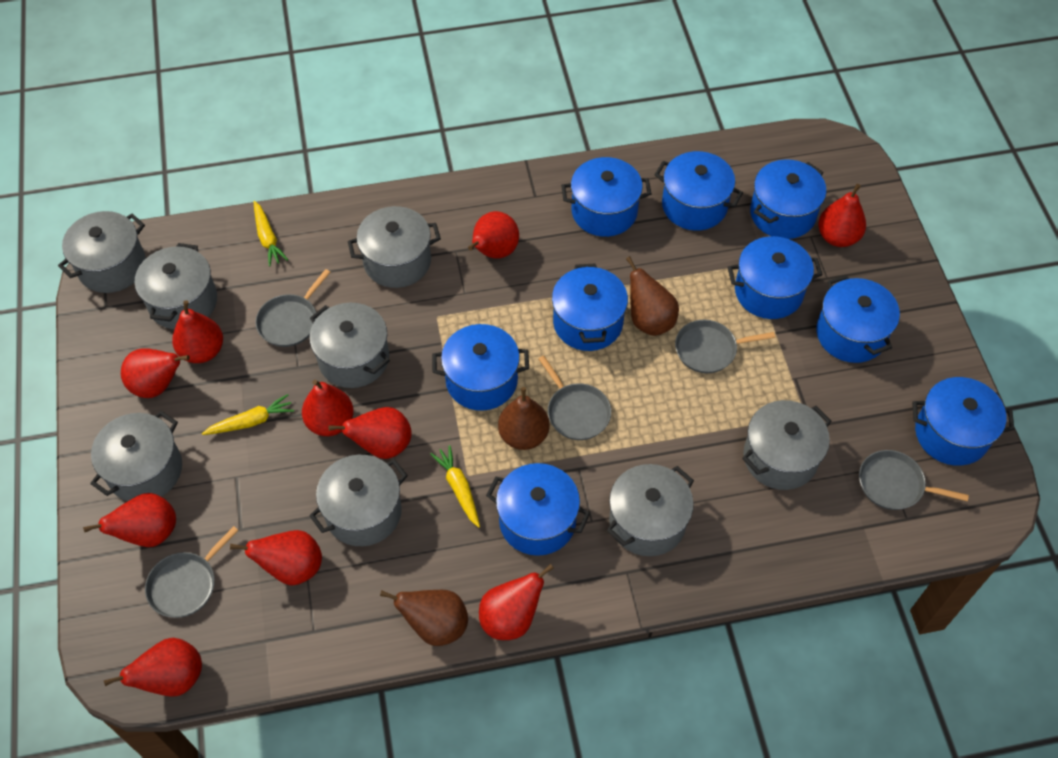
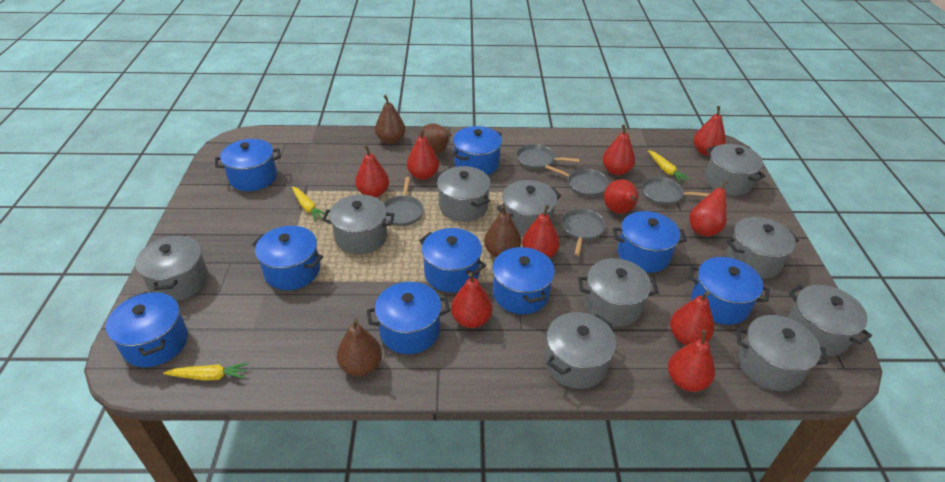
brown pear: [380,590,468,646] [498,387,550,450] [626,256,679,336] = 3 -> [337,319,382,376] [375,95,406,144] [418,123,452,154] [484,205,521,257] = 4
grey pot: [58,211,146,293] [90,411,182,501] [135,243,217,330] [309,303,390,388] [309,455,408,546] [348,206,441,288] [607,464,694,556] [742,400,831,490] = 8 -> [135,234,208,301] [322,195,395,254] [437,166,491,222] [497,180,561,237] [545,312,616,389] [578,258,659,327] [705,144,766,196] [727,217,799,279] [737,315,828,391] [787,285,872,357] = 10

